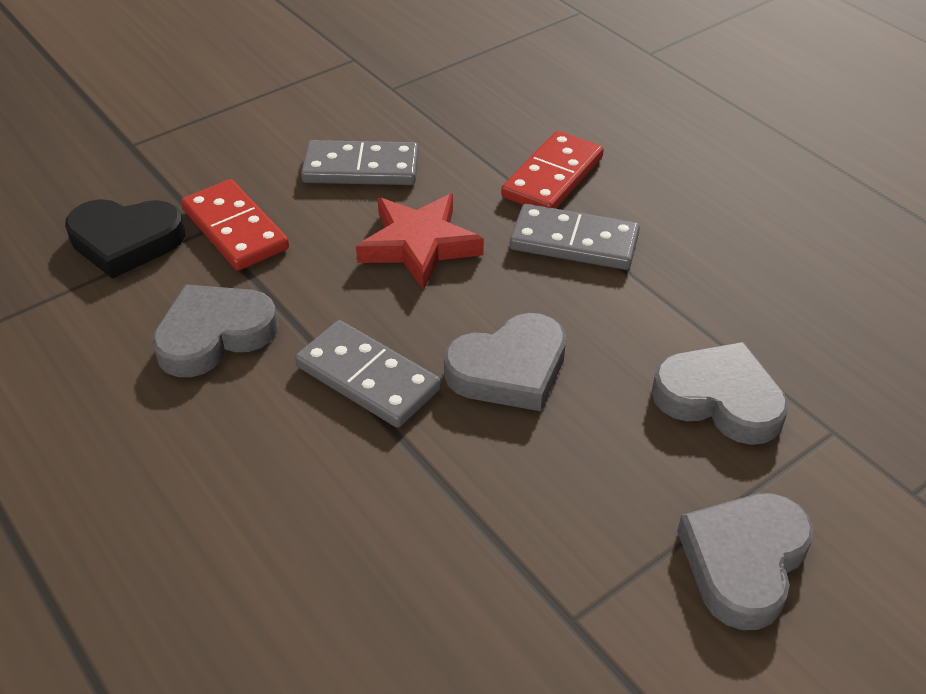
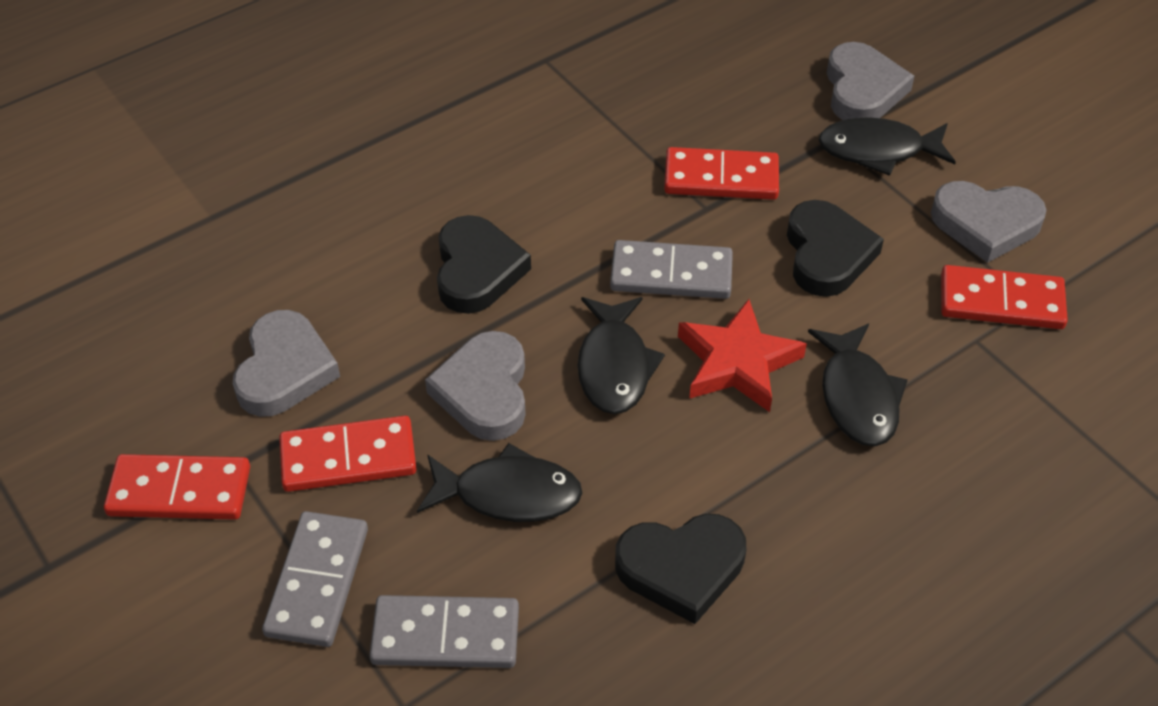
black fish: none = 0 -> [417,443,582,522] [578,297,665,414] [808,323,908,446] [819,117,956,176] = 4
black heart: [65,199,185,279] = 1 -> [437,215,531,314] [615,514,746,624] [787,200,884,297] = 3
red domino: [181,179,289,271] [501,131,604,209] = 2 -> [104,454,250,520] [279,416,416,492] [664,147,779,200] [941,265,1068,329] = 4

